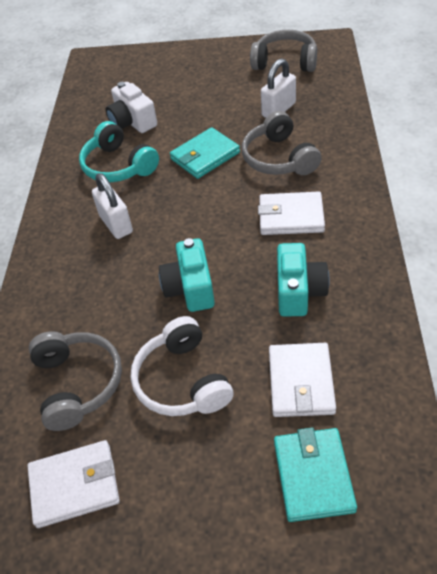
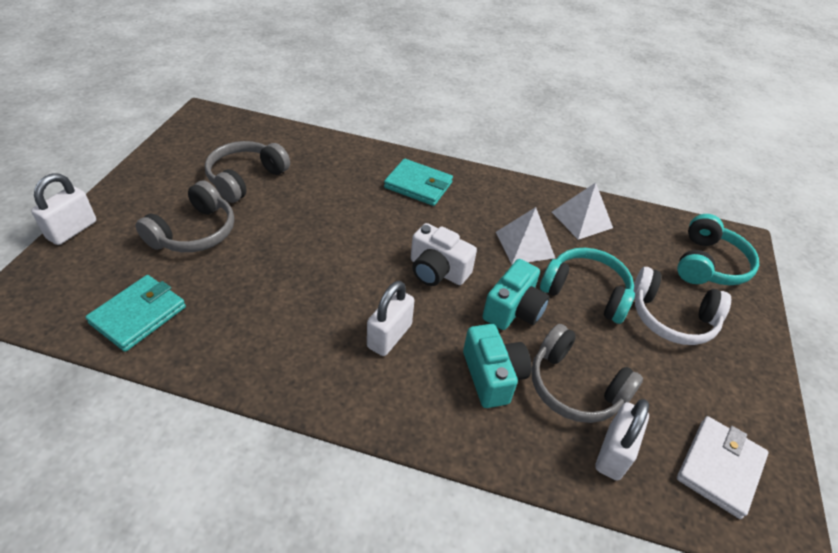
turquoise headphones: [79,121,159,182] = 1 -> [540,248,635,324] [677,214,759,285] = 2
white padlock: [92,173,133,239] [261,58,296,118] = 2 -> [31,173,96,245] [367,281,414,356] [595,399,649,481] = 3
white pyramid: none = 0 -> [496,207,555,264] [552,183,613,240] = 2
white wallet: [27,440,120,528] [258,191,325,235] [269,343,336,417] = 3 -> [677,416,769,519] = 1

